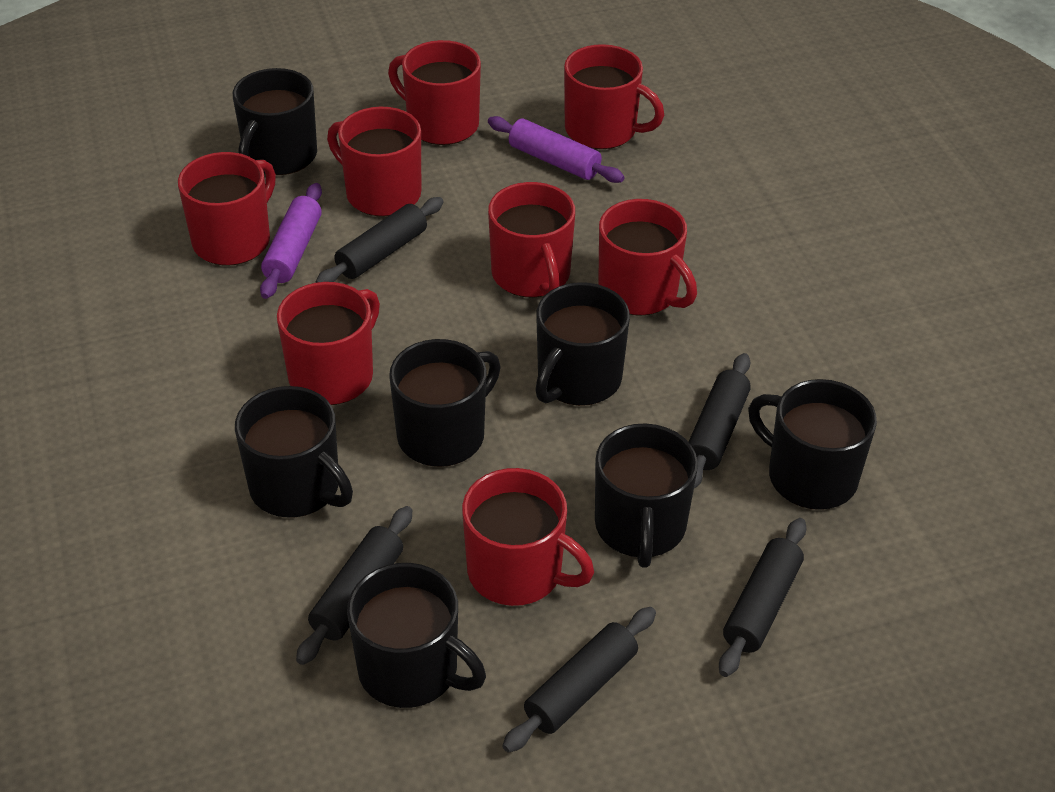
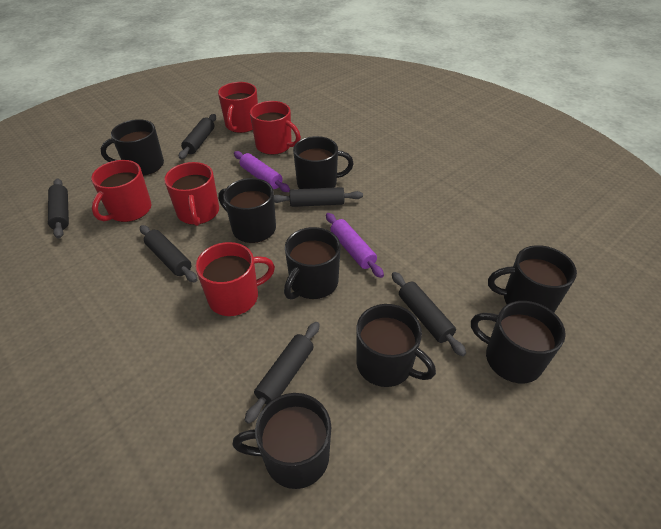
black mug: [233,68,317,175] [235,386,353,518] [347,563,486,708] [389,339,501,467] [535,282,630,406] [595,423,698,568] [748,379,877,510] = 7 -> [101,119,164,176] [218,178,276,243] [232,393,331,489] [284,227,341,300] [293,136,354,189] [356,304,436,387] [471,301,566,383] [488,245,577,312] = 8
black rolling pin: [296,506,412,665] [315,197,444,283] [502,607,656,753] [689,353,751,488] [719,518,806,677] = 5 -> [48,179,69,239] [140,225,197,283] [179,114,216,159] [245,322,320,424] [274,187,363,207] [392,272,466,357] = 6
red mug: [178,152,276,266] [277,282,380,405] [327,107,421,216] [388,40,481,145] [462,468,594,606] [488,182,575,298] [564,44,664,149] [598,199,697,316] = 8 -> [91,160,152,222] [164,162,219,226] [196,242,275,316] [218,82,258,133] [250,101,301,155] = 5

